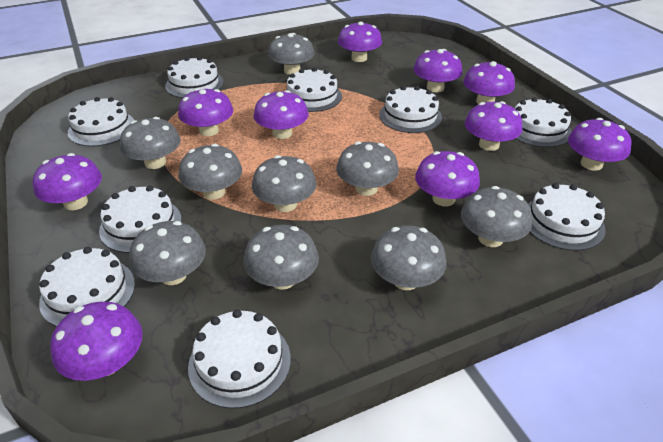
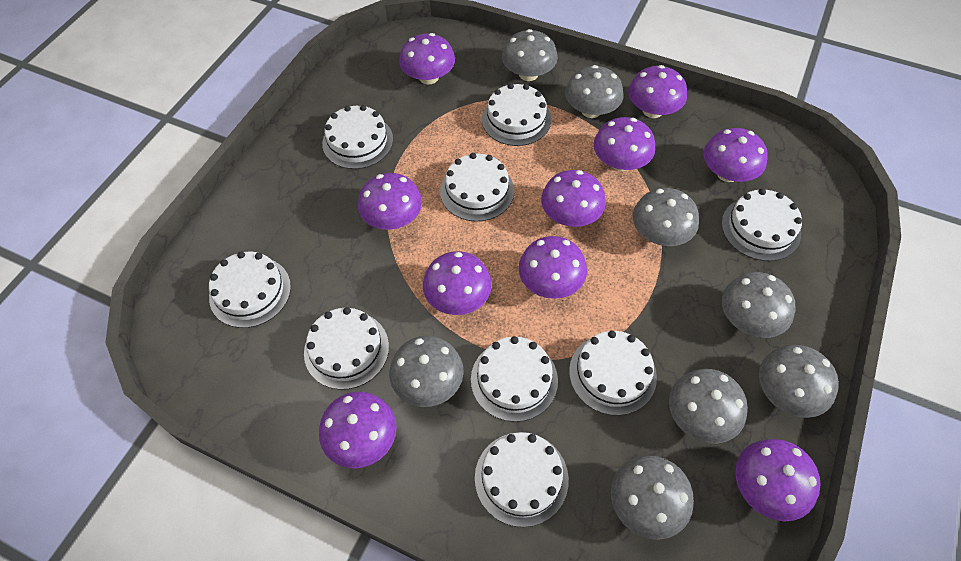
grey mushroom: [120,117,181,169] [129,221,206,285] [179,144,242,200] [243,225,319,290] [252,155,317,212] [268,33,315,75] [336,141,399,196] [371,225,447,290] [461,186,532,247] = 9 -> [389,336,464,407] [502,29,558,81] [565,65,623,118] [611,456,694,540] [633,188,699,246] [669,369,748,444] [722,272,795,338] [759,345,839,418] = 8

